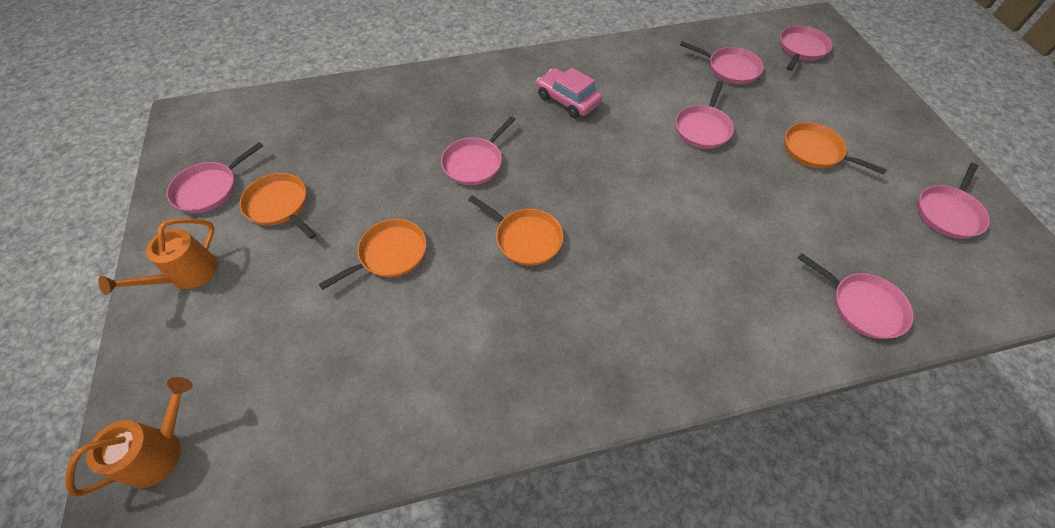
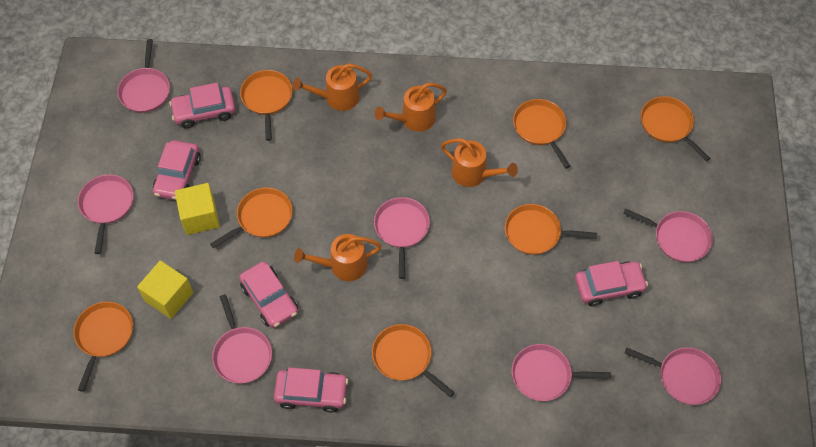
orange pan: [240,173,317,239] [319,219,427,290] [468,195,563,266] [784,122,887,174] = 4 -> [73,302,133,392] [210,188,293,248] [240,70,293,141] [372,324,455,397] [505,204,597,255] [513,99,570,169] [640,96,710,161] = 7
orange watering can: [65,377,193,496] [98,218,218,295] = 2 -> [293,63,372,111] [294,234,382,281] [374,83,447,132] [441,138,518,187] = 4
pink car: [537,67,602,118] = 1 -> [153,140,201,200] [169,82,235,128] [239,261,298,328] [274,368,348,413] [575,261,648,306] = 5
yellow cube: none = 0 -> [137,261,193,319] [175,183,220,235] = 2

